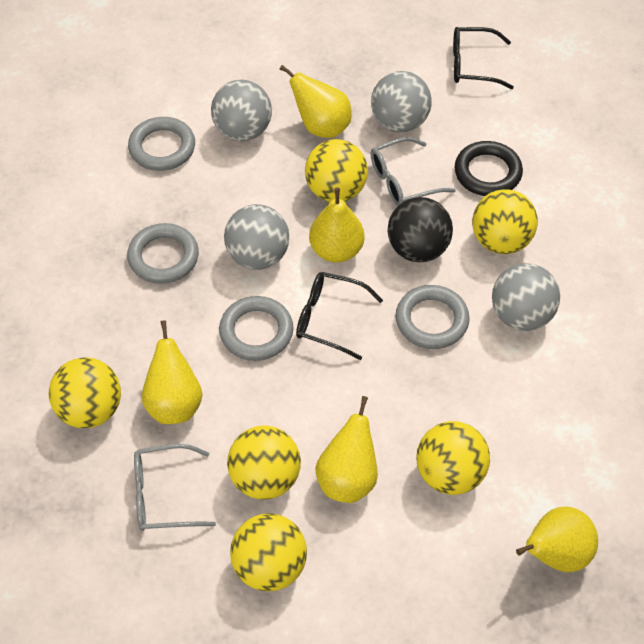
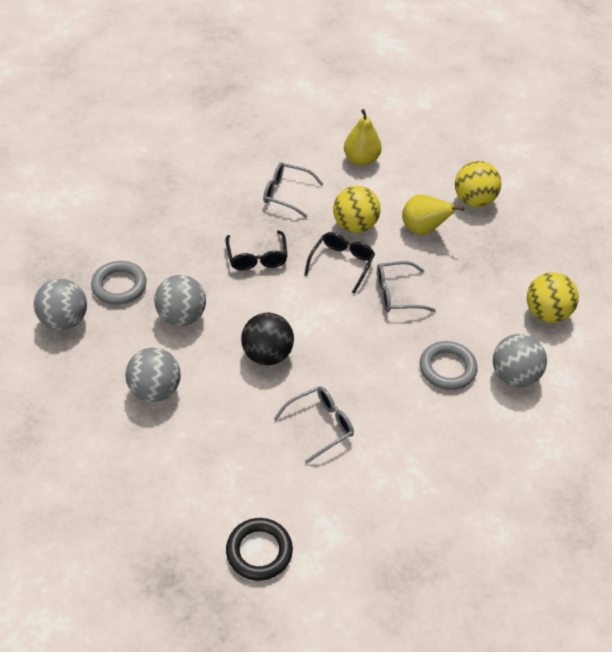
grey glasses: [134,444,216,531] [371,137,456,206] = 2 -> [263,162,323,218] [274,386,354,464] [377,261,436,312] = 3
grey ring: [127,223,199,284] [128,117,195,171] [219,296,293,361] [395,285,470,349] = 4 -> [91,261,147,305] [420,341,478,390] = 2
yellow ball: [49,357,121,428] [227,426,301,499] [230,513,307,591] [305,139,368,202] [417,421,490,495] [472,189,538,254] = 6 -> [333,186,380,233] [455,161,501,207] [527,272,579,323] = 3
yellow pear: [142,320,203,424] [280,65,352,138] [309,188,365,263] [315,396,378,503] [516,506,598,572] = 5 -> [344,109,382,166] [402,194,464,235] = 2

